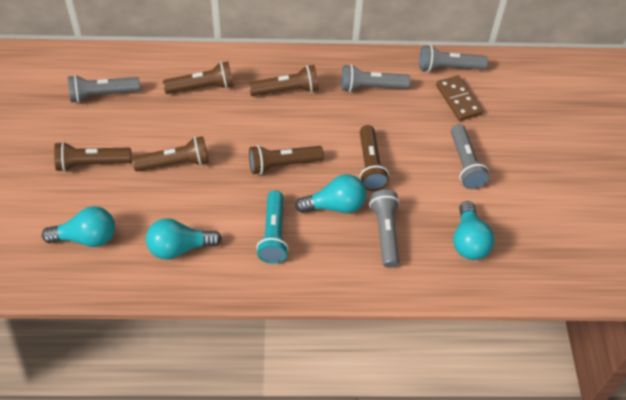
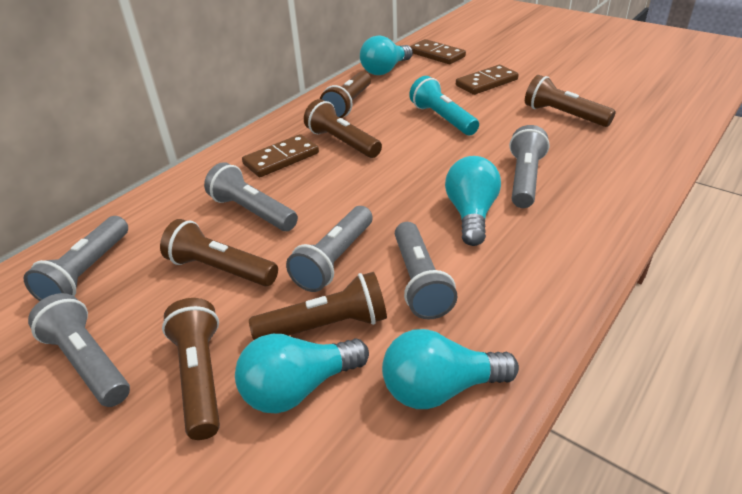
brown domino: [436,75,483,121] = 1 -> [242,134,319,177] [410,39,466,64] [456,65,519,95] = 3
grey flashlight: [68,75,140,103] [341,64,411,92] [369,190,400,268] [419,45,488,72] [451,124,490,189] = 5 -> [24,216,128,301] [28,293,130,407] [204,162,298,231] [286,206,373,292] [395,222,458,320] [509,125,550,208] = 6

